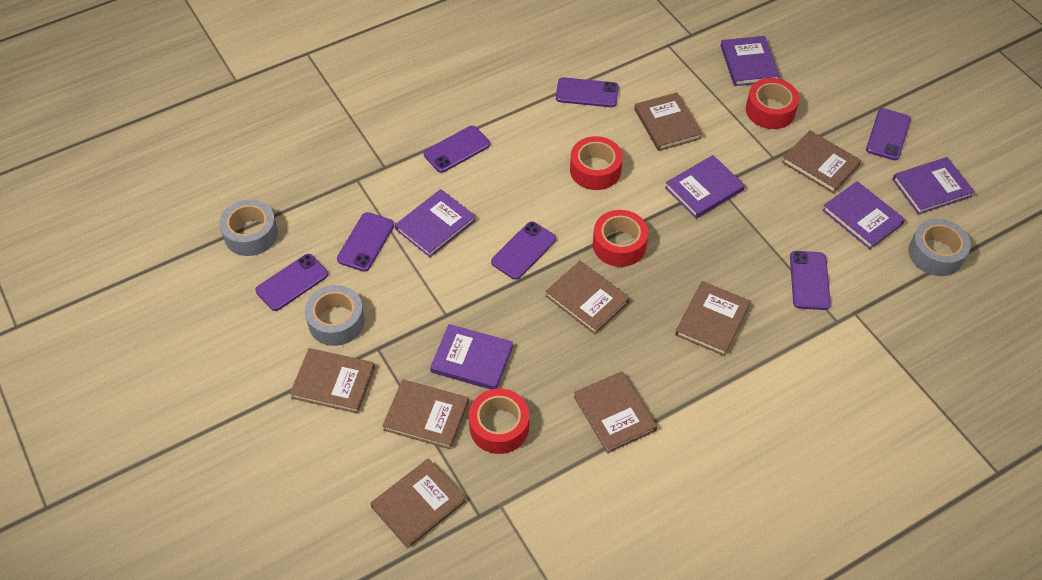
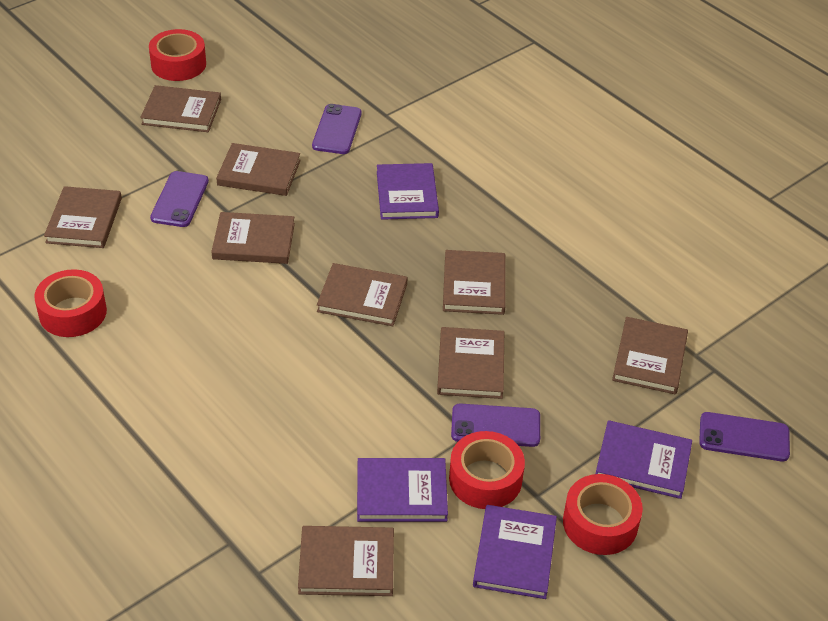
brown book: [290,348,375,413] [370,458,466,548] [382,379,469,449] [545,261,630,334] [574,371,657,453] [634,92,702,151] [675,281,751,356] [782,130,862,193] = 8 -> [44,186,122,248] [140,85,221,132] [211,212,295,264] [216,143,301,196] [298,526,394,596] [317,263,408,326] [437,327,504,399] [443,250,505,315] [612,317,688,394] = 9
grey tape: [219,199,278,256] [305,285,365,346] [908,219,971,276] = 3 -> none = 0
purple book: [395,189,476,257] [430,324,513,389] [665,155,745,219] [721,36,780,86] [822,181,905,249] [892,157,975,215] = 6 -> [357,458,448,522] [377,163,439,220] [473,505,557,599] [595,420,692,499] = 4
purple phone: [255,254,328,311] [337,212,394,272] [424,126,490,173] [491,222,556,280] [556,77,619,107] [790,251,831,310] [866,108,911,160] = 7 -> [150,171,209,227] [312,104,362,154] [451,403,540,447] [699,412,790,461] = 4

